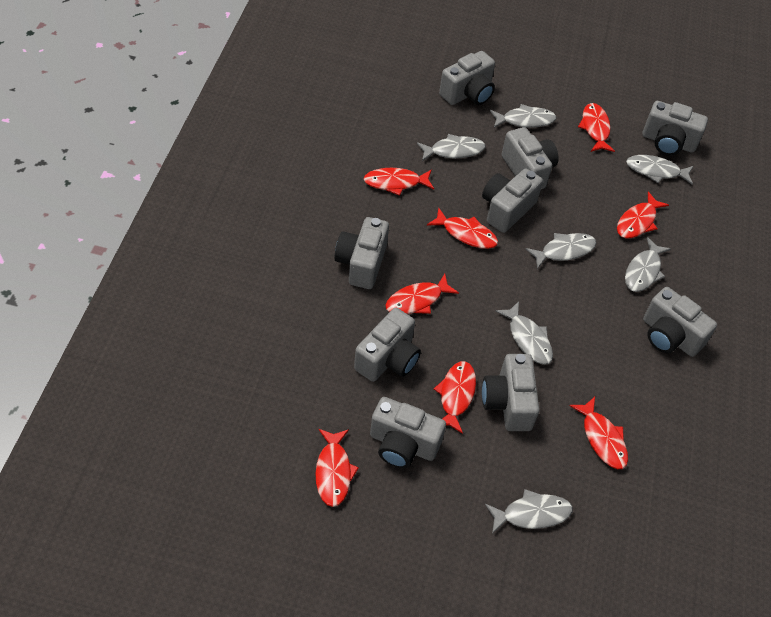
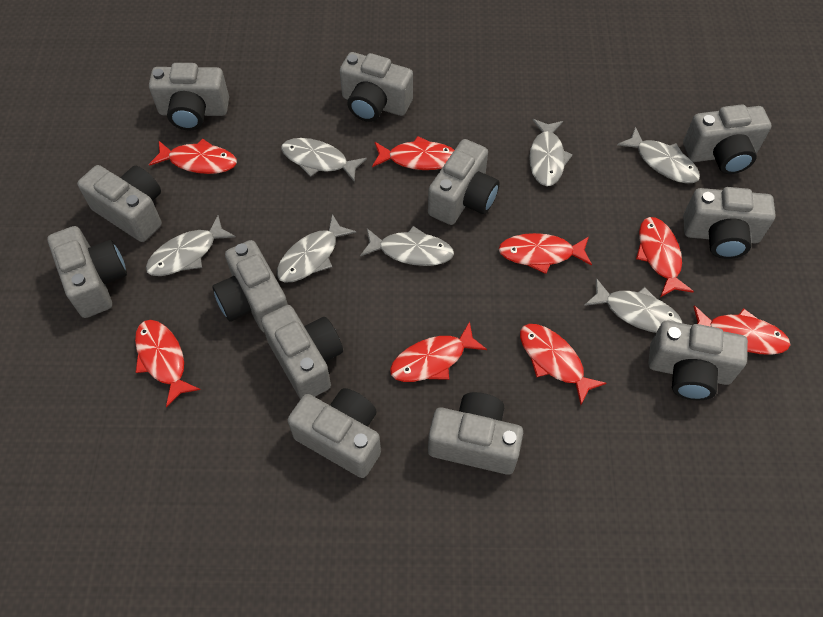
grey camera: [334,217,389,289] [354,308,421,382] [370,397,446,468] [439,51,495,105] [482,169,543,233] [482,354,539,431] [502,127,558,189] [642,101,708,156] [643,287,717,357] = 9 -> [47,226,127,318] [77,165,162,242] [149,63,229,130] [212,240,288,333] [261,305,343,399] [288,388,381,478] [340,52,413,122] [428,139,500,225] [428,392,523,475] [648,321,748,400] [683,104,772,174] [683,187,776,259] = 12

